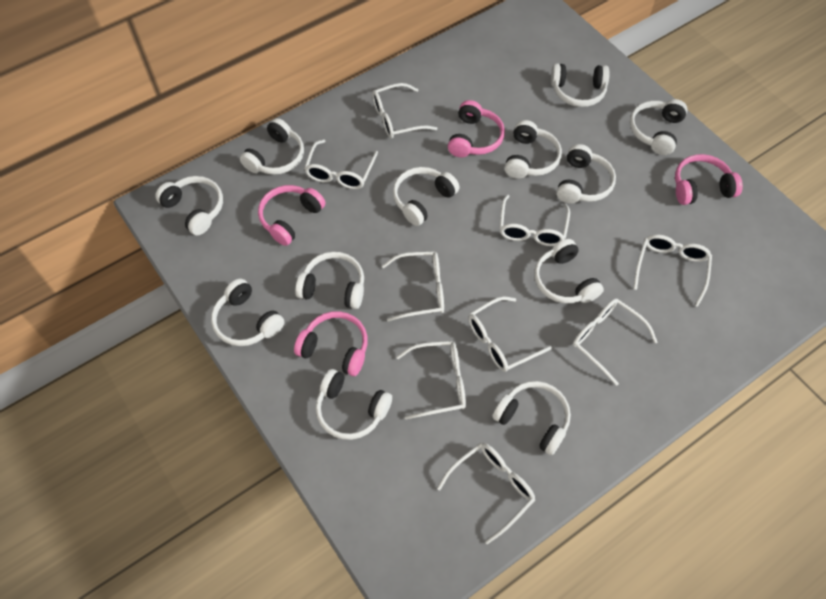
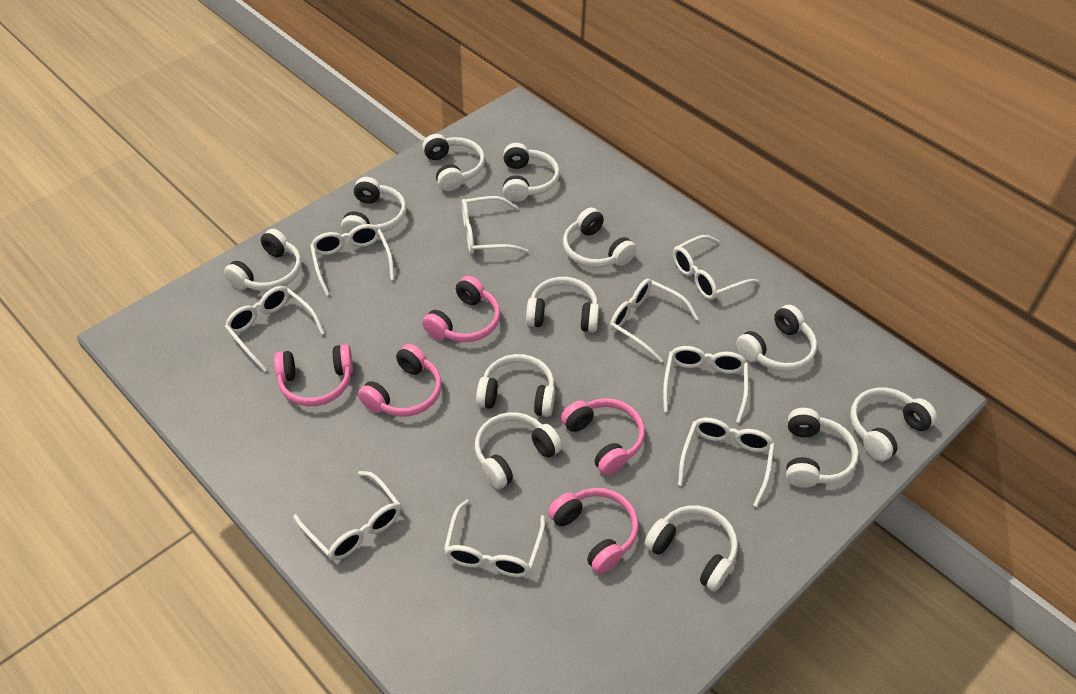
pink headphones: [258,185,325,246] [294,311,368,376] [448,100,505,157] [675,154,743,205] = 4 -> [274,344,353,406] [358,344,442,417] [422,276,500,342] [548,488,639,574] [561,398,645,475] = 5

